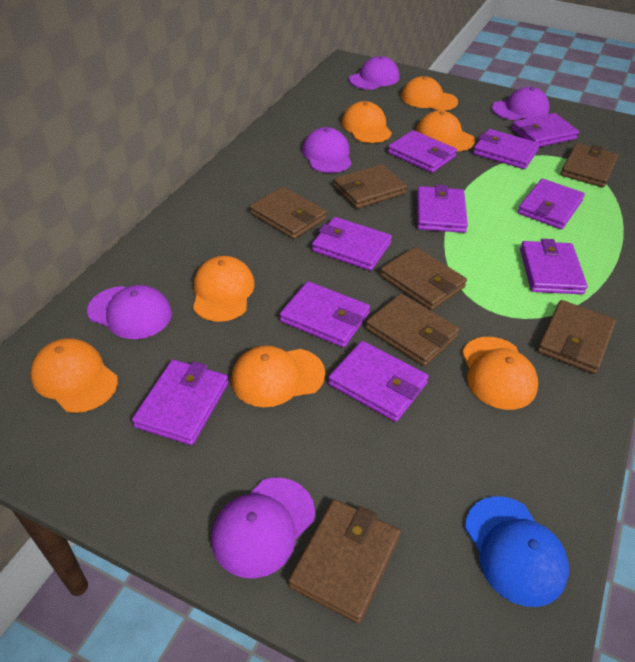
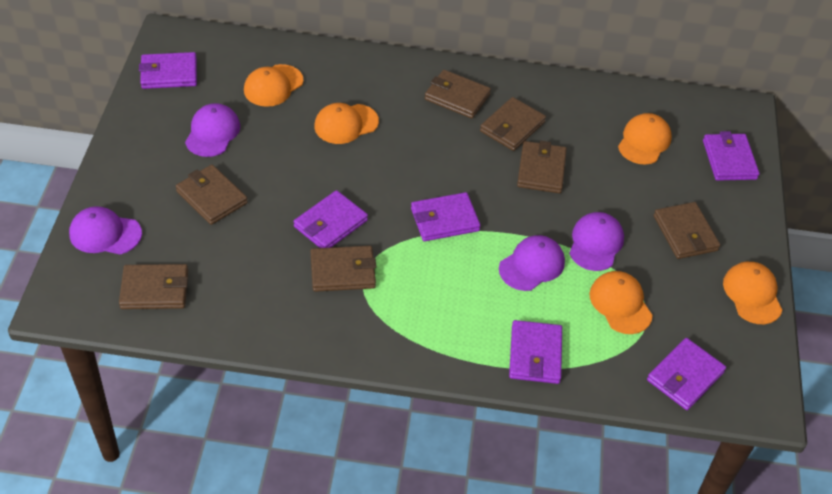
blue cap: [465,496,569,607] = 1 -> none = 0
orange cap: [30,338,118,413] [193,256,255,322] [231,345,325,407] [342,101,392,143] [401,76,458,111] [416,111,475,151] [462,337,538,410] = 7 -> [244,64,303,107] [314,103,379,144] [589,271,653,334] [618,113,672,165] [723,262,782,324] = 5
purple cap: [87,285,172,339] [211,478,315,578] [302,127,352,173] [349,56,400,90] [492,87,550,120] = 5 -> [69,206,142,254] [185,103,240,157] [499,235,565,291] [569,212,624,271] = 4
purple wallet: [132,360,228,445] [280,281,370,348] [312,217,392,271] [328,341,429,422] [388,130,457,173] [417,185,468,233] [473,129,540,169] [511,113,579,147] [518,179,585,229] [520,239,588,294] = 10 -> [139,52,197,89] [293,190,368,248] [411,192,481,241] [509,320,562,384] [647,338,726,410] [703,131,760,181] = 6

